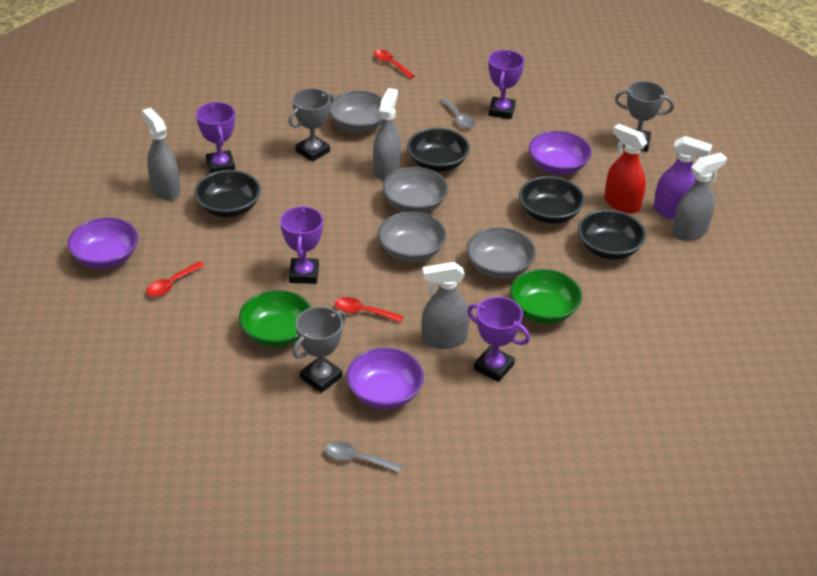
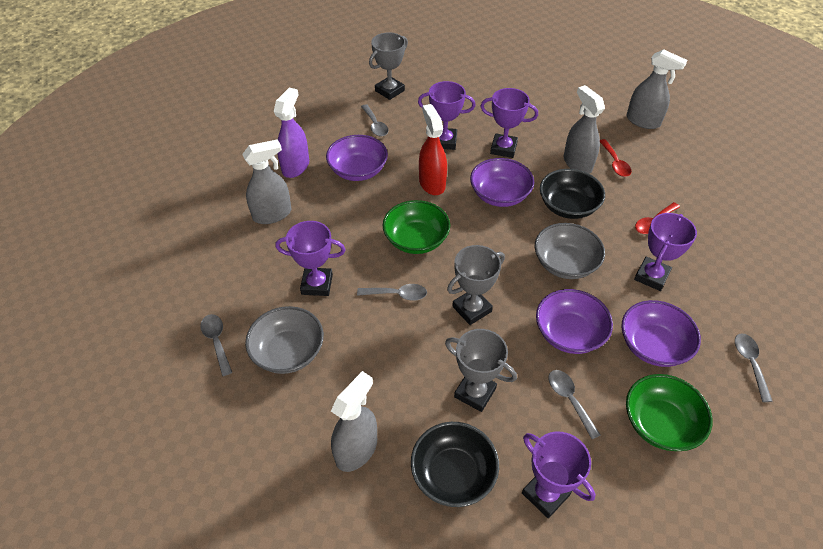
black bowl: [194,170,261,217] [407,128,470,172] [519,176,585,224] [578,210,646,260] = 4 -> [411,422,499,507] [540,169,605,219] = 2
grey bowl: [329,91,382,132] [378,212,446,262] [383,167,448,213] [467,227,536,279] = 4 -> [245,306,324,374] [535,223,605,279] = 2
grey spoon: [325,441,402,473] [439,98,475,128] = 2 -> [200,314,232,376] [357,284,427,301] [361,104,388,137] [548,370,600,439] [735,333,773,402] = 5
purple bowl: [67,217,138,269] [346,348,424,409] [529,131,592,175] = 3 -> [326,135,388,181] [470,158,534,207] [536,289,613,354] [621,300,701,367] = 4
purple trophy: [196,102,235,174] [280,206,323,284] [467,297,530,382] [488,50,525,119] = 4 -> [275,221,346,296] [418,81,476,150] [480,88,538,158] [522,432,596,518] [634,213,697,291] = 5
red spoon: [146,261,205,297] [335,297,404,322] [374,50,415,79] = 3 -> [600,139,632,177] [635,202,680,234] = 2

